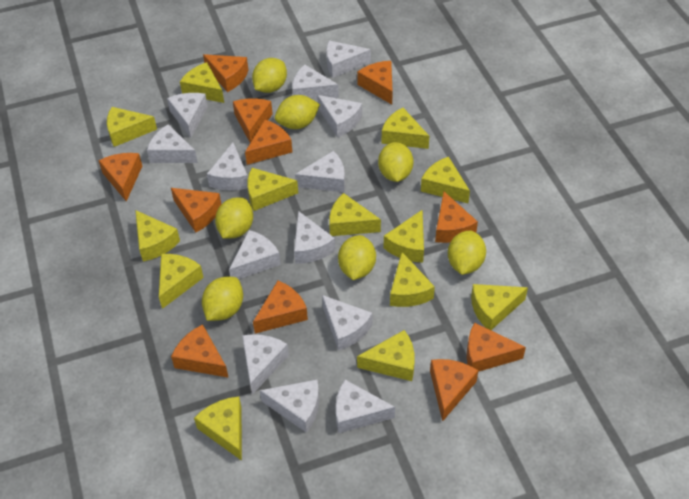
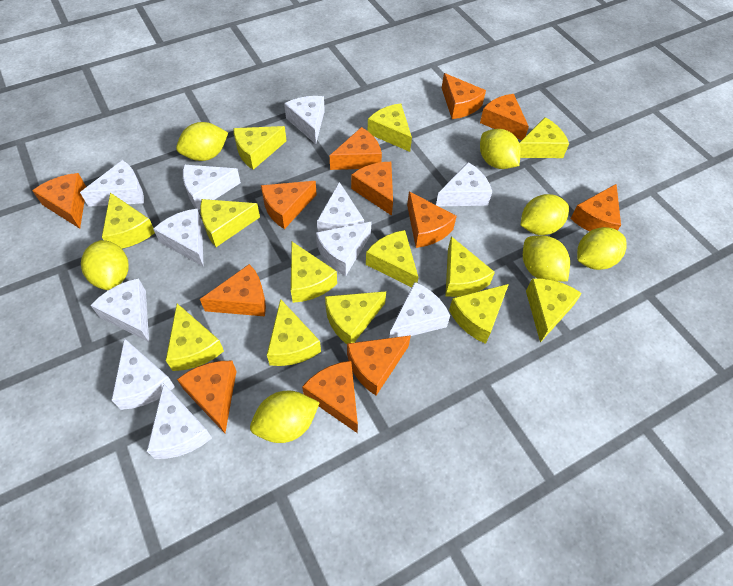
orange cheese: [98,153,142,202] [171,188,221,233] [171,324,229,378] [203,54,248,92] [233,98,273,143] [245,120,292,165] [253,281,308,334] [357,61,393,104] [430,359,479,421] [435,192,478,243] [467,322,526,372] = 11 -> [32,173,86,229] [177,361,237,433] [200,264,266,316] [261,181,317,229] [302,361,358,433] [330,127,382,170] [347,335,411,396] [351,162,393,216] [407,191,457,248] [442,73,486,119] [480,94,529,140] [570,184,621,232] = 12
white cheese: [147,124,198,163] [167,93,208,138] [207,143,248,191] [229,230,281,279] [242,334,289,395] [260,380,319,433] [293,65,339,100] [294,211,336,264] [295,151,345,192] [317,95,362,137] [322,295,372,351] [326,40,371,78] [336,380,395,433] = 13 -> [80,160,144,207] [90,278,149,342] [111,338,175,410] [147,384,212,459] [153,209,204,267] [183,165,241,210] [284,96,325,144] [316,222,371,276] [317,182,364,232] [389,282,450,338] [436,162,492,206] = 11

